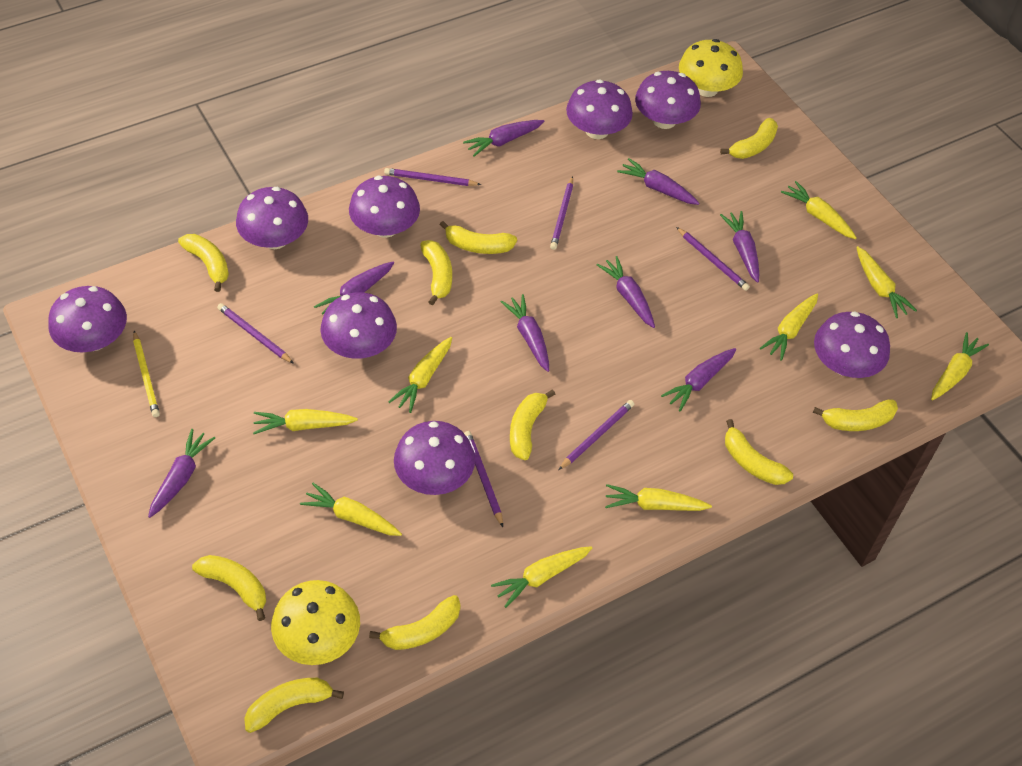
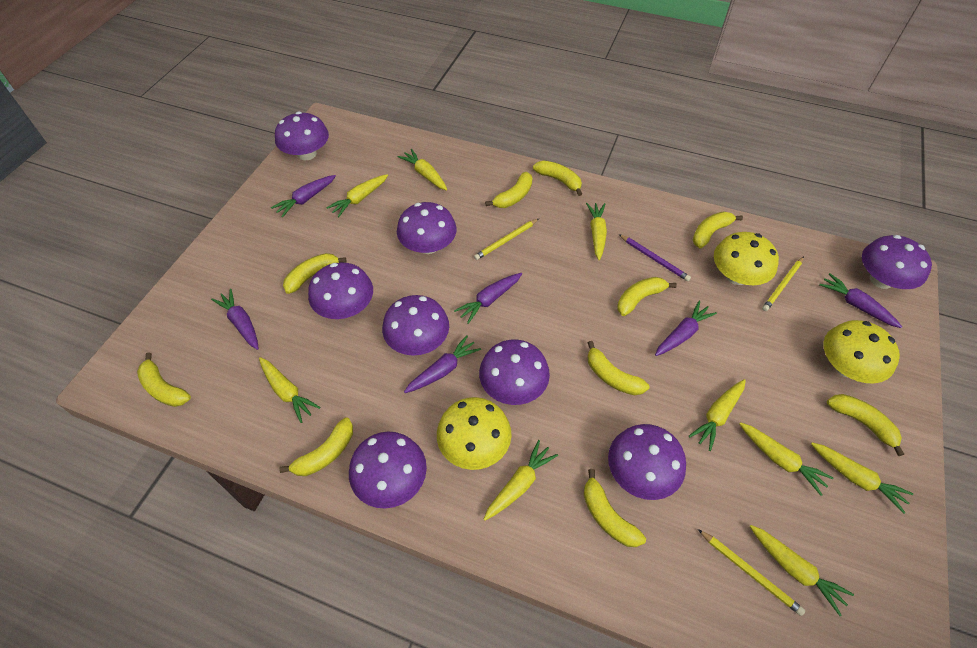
purple carrot: [148,429,215,518] [314,262,394,315] [463,120,545,157] [501,294,549,372] [596,256,655,328] [617,158,699,205] [661,348,736,411] [720,211,759,283] = 8 -> [211,289,259,350] [271,175,336,217] [404,335,481,393] [454,273,522,324] [655,301,717,356] [819,273,902,328] = 6
purple pencil: [217,303,294,364] [384,168,482,186] [464,431,503,527] [550,176,573,250] [558,400,634,470] [676,227,750,291] = 6 -> [619,234,691,281] = 1
yellow mushroom: [271,580,360,665] [679,39,743,97] = 2 -> [437,397,511,470] [714,232,779,285] [823,320,900,383] = 3
yellow pencil: [133,331,160,417] = 1 -> [474,219,539,260] [698,529,805,616] [762,256,804,311] = 3

